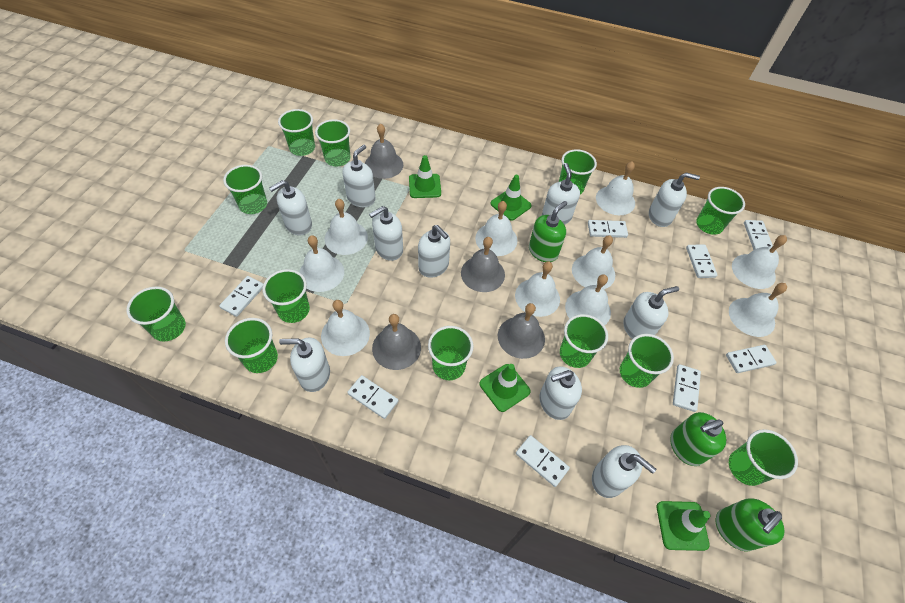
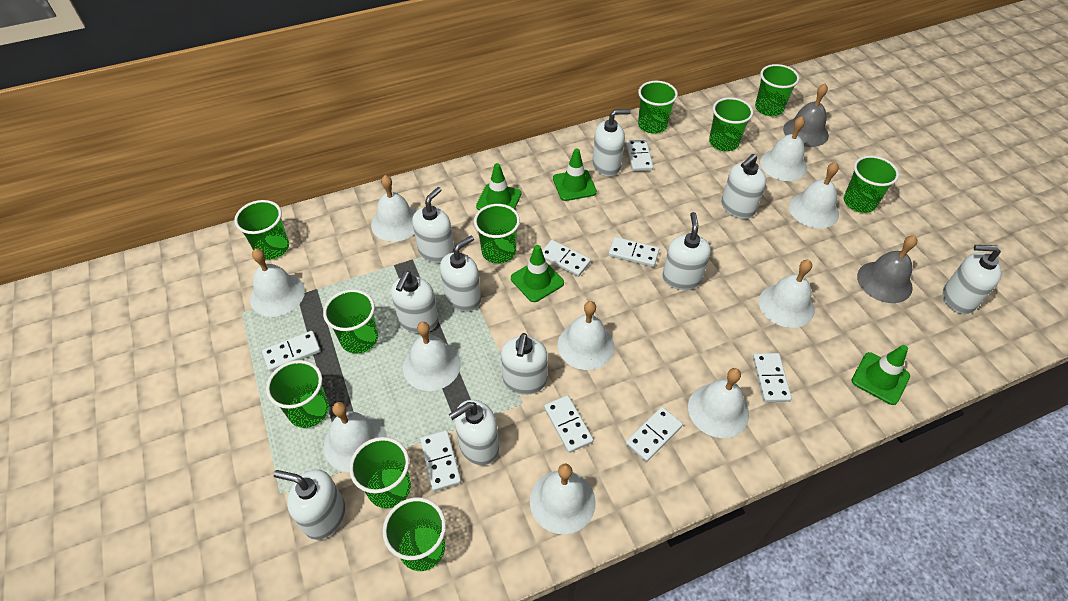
green cup: [126,286,186,341] [223,165,267,214] [225,318,278,373] [263,269,310,323] [278,109,315,156] [315,119,350,166] [428,326,473,380] [559,149,597,195] [560,314,608,368] [620,334,674,388] [696,187,745,235] [729,429,798,486] = 12 -> [234,200,289,260] [266,360,329,428] [323,289,378,354] [349,437,411,508] [382,497,446,571] [474,204,520,264] [638,81,678,134] [709,97,753,151] [755,64,800,116] [844,156,899,213] = 10
green soap dispenser: [529,201,567,262] [670,412,726,466] [716,498,785,551] = 3 -> none = 0
grey bell: [365,123,403,179] [372,314,421,370] [461,237,505,292] [498,303,545,359] = 4 -> [783,84,829,147] [857,235,917,303] = 2

